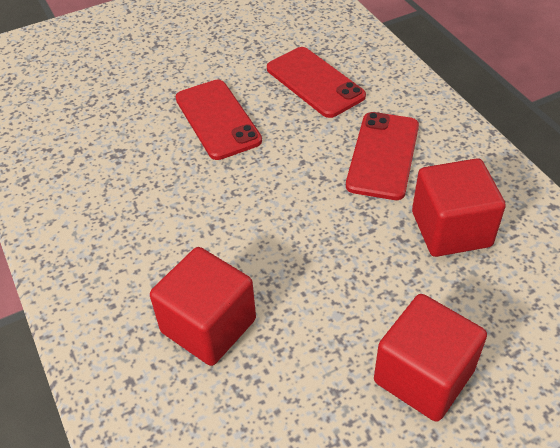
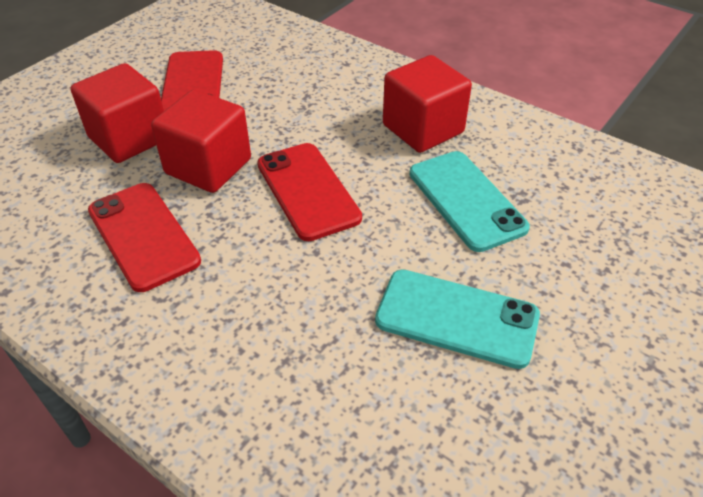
turquoise phone: none = 0 -> [375,270,540,369] [410,151,530,252] = 2

